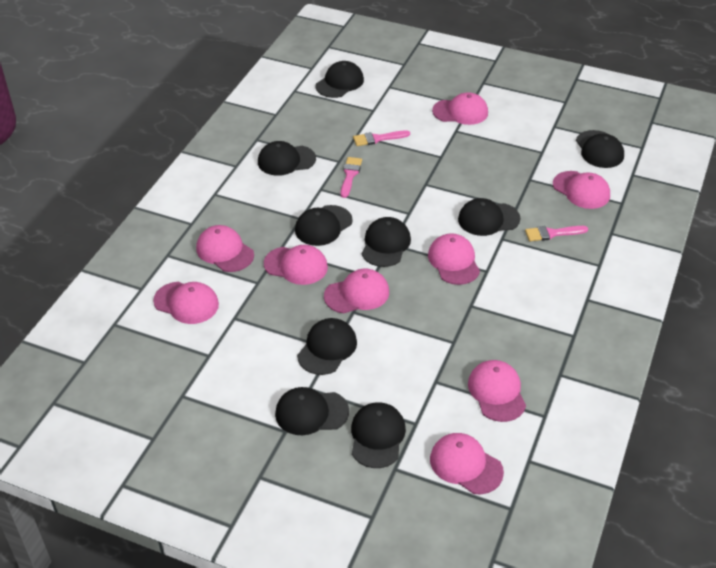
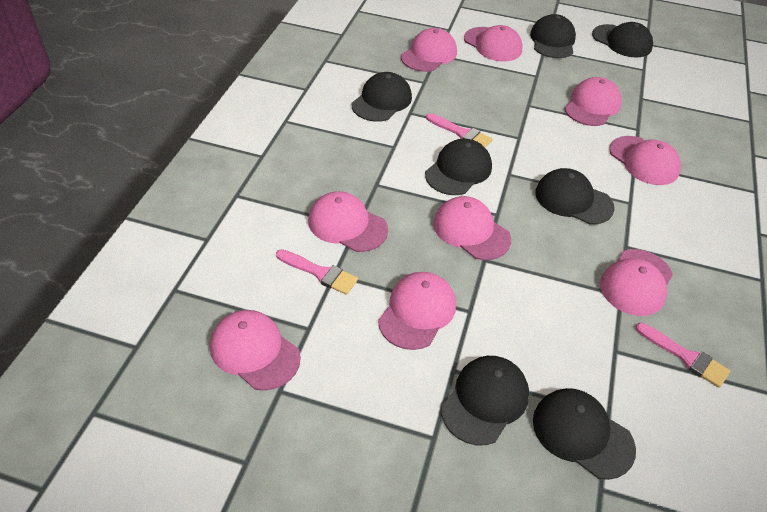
black cap: [258,141,316,176] [275,387,349,435] [295,205,353,246] [297,318,357,375] [315,61,364,98] [351,402,406,468] [362,217,411,267] [458,198,520,236] [576,130,624,168] = 9 -> [352,72,412,122] [425,139,492,195] [441,356,529,445] [530,14,576,58] [533,388,636,480] [536,168,615,225] [592,22,653,57] = 7

